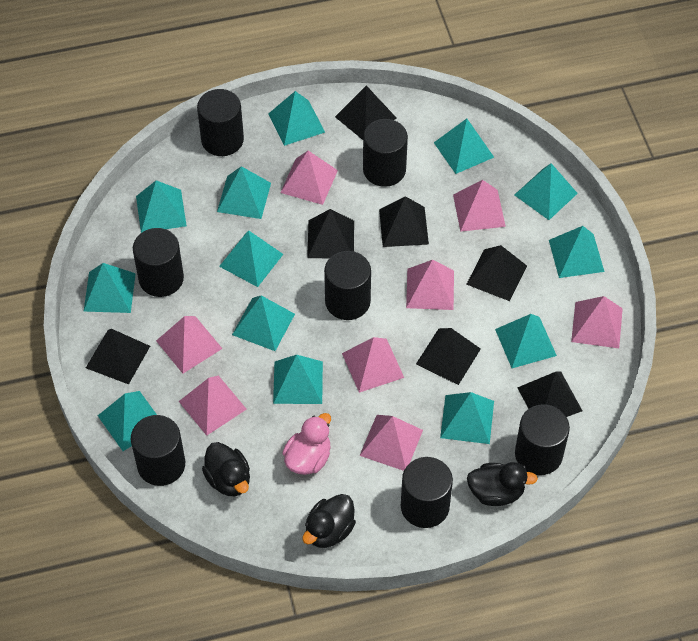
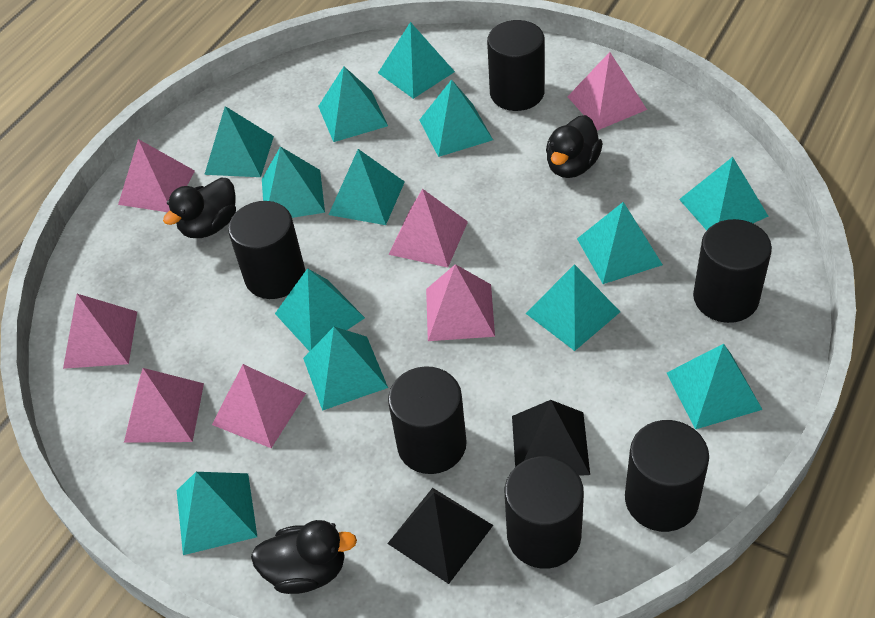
black cylinder: [131,415,185,486] [133,228,184,297] [197,89,244,156] [324,251,371,320] [363,119,408,187] [401,457,453,528] [515,404,570,475] = 7 -> [228,201,305,299] [388,366,467,474] [487,20,544,111] [505,456,584,569] [625,420,709,532] [693,219,772,323] = 6
black pyramid: [86,329,150,384] [307,209,354,258] [335,86,396,140] [379,196,429,247] [416,328,481,385] [466,245,527,301] [517,372,582,417] = 7 -> [387,488,493,584] [512,400,590,476] = 2
pink duck: [282,413,331,475] = 1 -> none = 0
pink pyramid: [156,316,223,373] [179,375,247,436] [280,151,338,205] [342,337,404,393] [360,415,423,471] [406,260,454,310] [453,180,506,232] [571,296,623,348] = 8 -> [63,294,137,369] [118,139,195,212] [124,368,204,443] [212,364,306,448] [388,189,468,268] [426,264,495,341] [567,52,647,131] = 7

